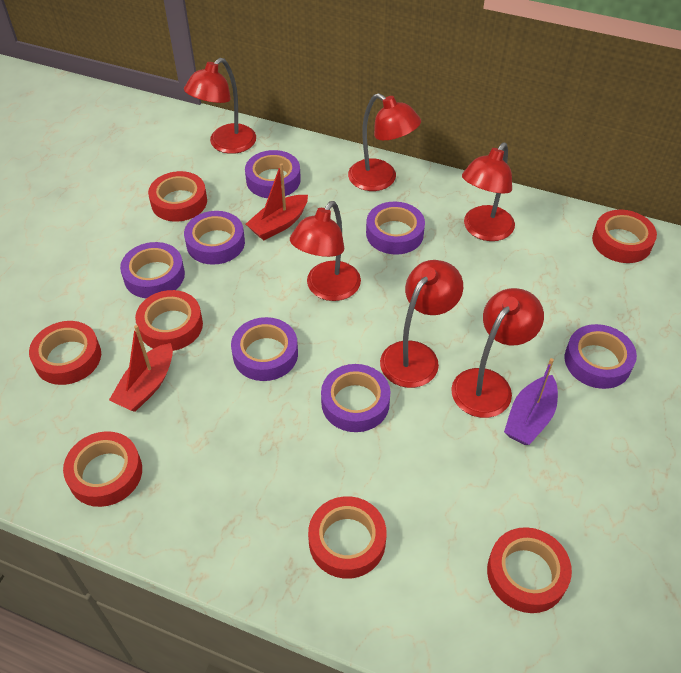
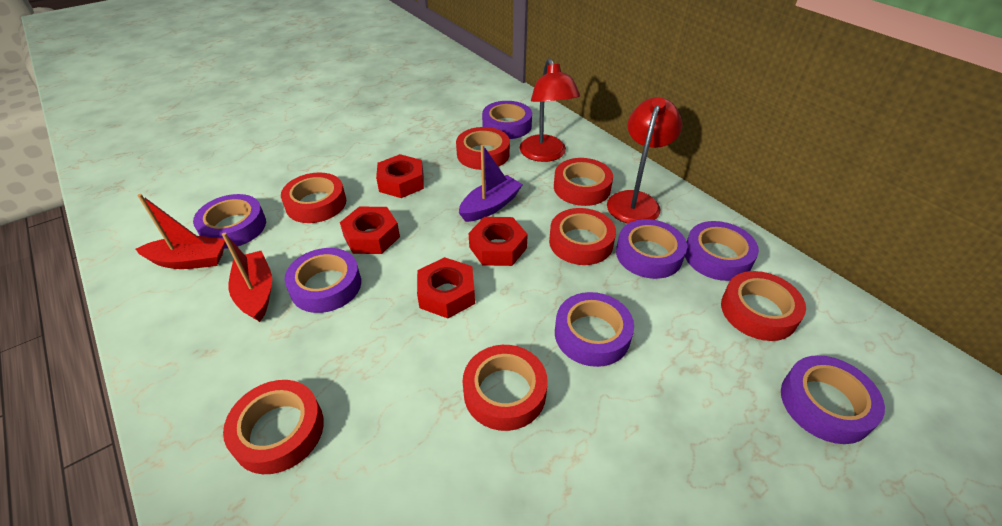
red lamp: [184,58,256,154] [290,201,361,301] [348,93,421,191] [380,260,463,388] [451,288,544,418] [462,143,515,241] = 6 -> [520,58,580,162] [607,97,683,224] = 2
red nut: none = 0 -> [340,207,400,254] [376,154,424,198] [417,257,475,318] [468,217,528,266] = 4

